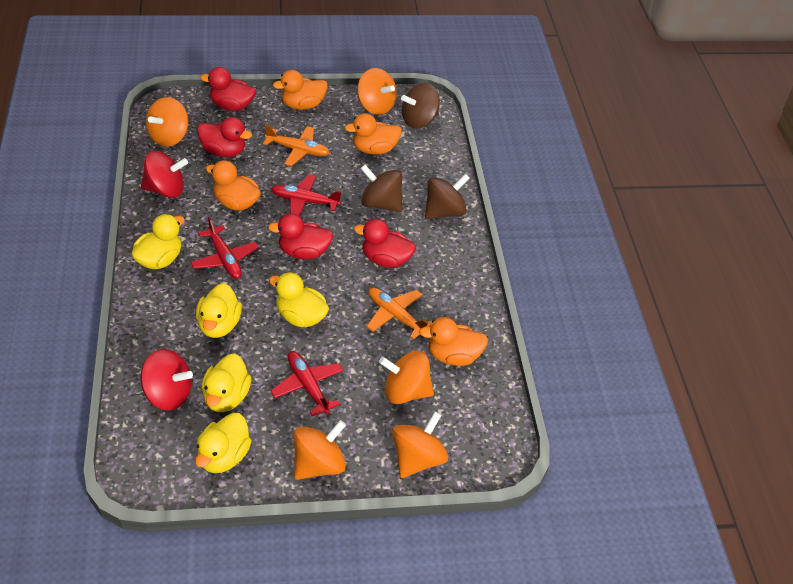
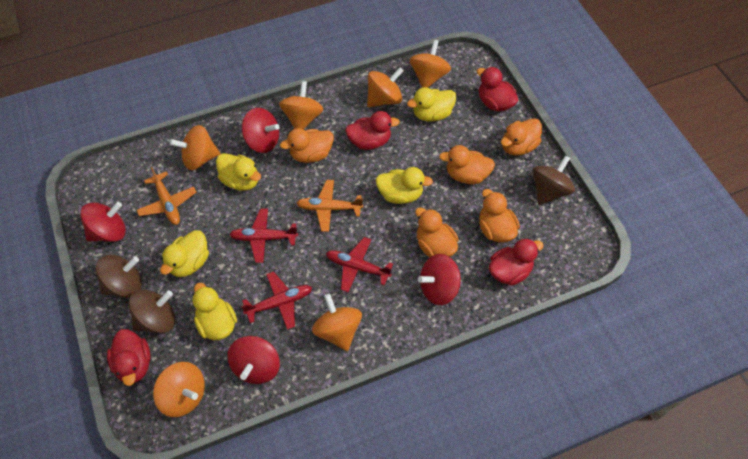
orange duck: [206,160,261,211] [273,70,328,110] [345,113,402,155] [419,317,488,366] = 4 -> [280,128,334,163] [415,207,459,257] [439,145,495,184] [479,189,520,242] [501,118,542,156] = 5
orange spinning top: [146,97,188,147] [294,420,346,480] [357,68,397,115] [379,351,434,404] [392,412,448,478] = 5 -> [153,362,205,417] [169,125,220,170] [279,81,324,129] [312,294,362,351] [367,67,404,107] [410,40,451,88] = 6
red spinning top: [141,151,188,198] [141,349,193,411] = 2 -> [80,202,126,242] [227,336,280,384] [242,108,279,153] [418,254,461,305] = 4

